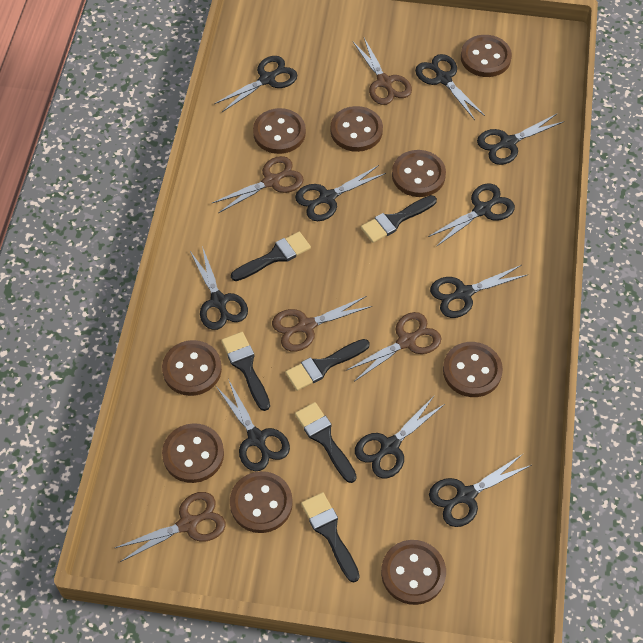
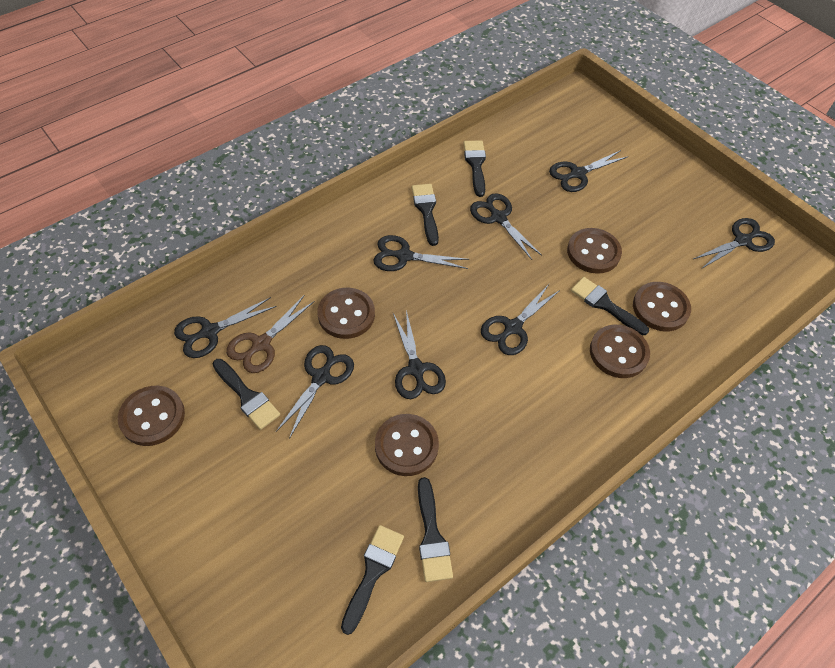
black scissors: [190,246,248,330] [214,56,297,112] [216,379,290,471] [295,165,386,221] [355,395,445,478] [415,54,485,120] [428,183,515,247] [429,454,531,527] [430,265,527,318] [477,114,565,165] = 10 -> [174,297,277,358] [276,345,354,439] [373,235,469,271] [393,310,446,399] [470,193,542,260] [481,284,560,355] [549,150,629,192] [693,218,775,269] = 8
brown button: [162,340,222,396] [162,423,224,483] [230,471,293,533] [253,108,306,154] [330,106,383,152] [381,540,446,605] [392,150,446,197] [443,342,503,397] [461,35,512,77] = 9 -> [118,386,185,446] [317,288,375,339] [375,414,439,476] [567,228,622,274] [590,325,650,378] [633,282,691,332] = 6
brown scissors: [115,492,226,562] [212,156,304,213] [272,296,372,352] [347,312,441,381] [353,38,412,105] = 5 -> [226,295,314,373] = 1

